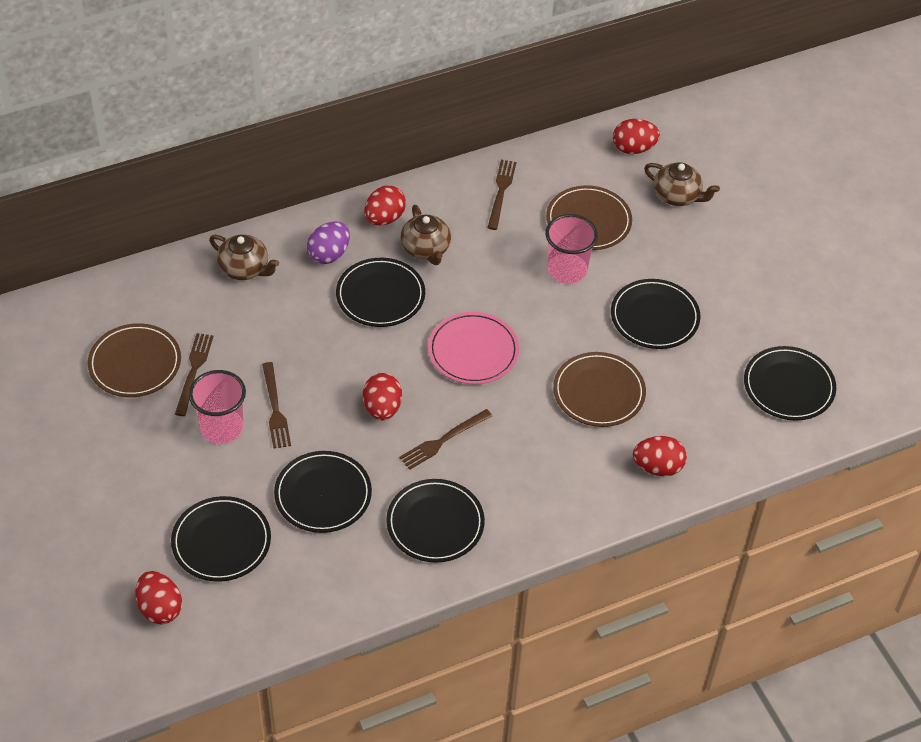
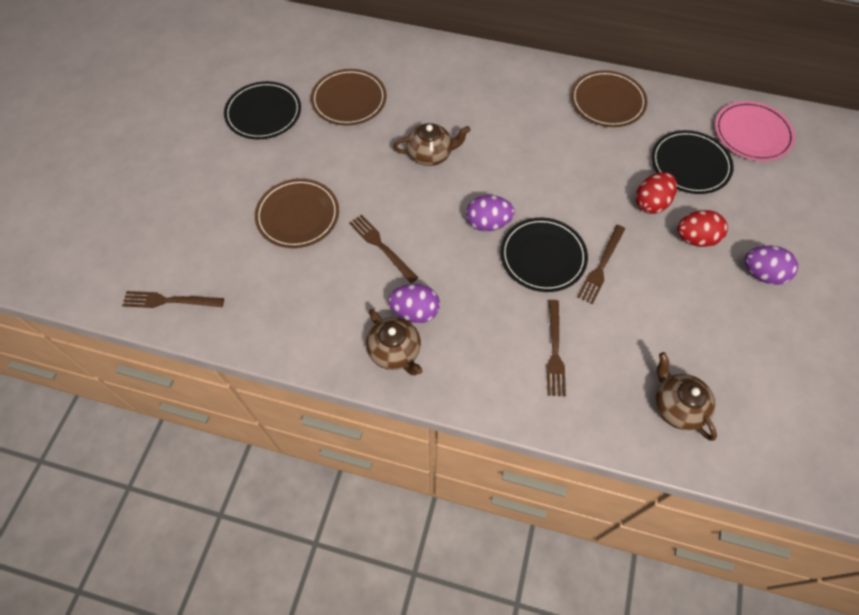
black plate: [171,496,271,582] [274,451,372,533] [336,258,425,327] [386,479,485,563] [611,279,700,349] [744,346,836,421] = 6 -> [224,81,301,139] [501,218,588,292] [651,130,734,194] = 3
pink cup: [189,370,246,444] [545,214,598,284] = 2 -> none = 0
purple egg: [307,222,350,264] = 1 -> [388,284,440,323] [466,195,515,231] [745,246,798,285] = 3
red egg: [135,571,182,624] [363,373,402,420] [364,185,406,225] [613,119,660,154] [633,436,687,476] = 5 -> [636,172,677,214] [677,210,728,247] = 2

